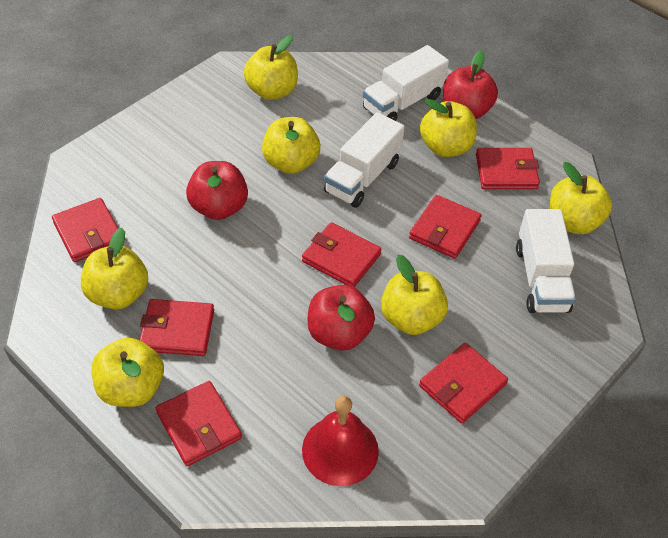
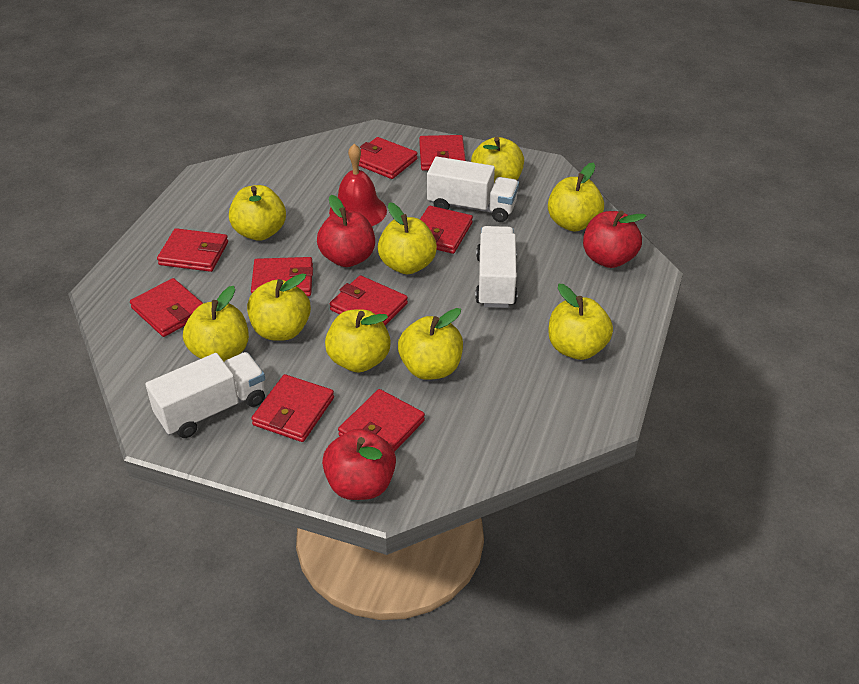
red wallet: [52,198,119,262] [140,299,214,356] [156,381,242,466] [302,222,382,287] [409,195,482,259] [419,343,508,424] [476,148,540,189] = 7 -> [130,278,203,337] [157,228,228,272] [251,257,313,296] [251,374,334,442] [330,275,408,325] [338,389,425,452] [359,137,417,179] [419,135,466,170] [420,206,473,254] = 9
yellow apple: [81,228,148,310] [92,338,164,407] [244,35,298,100] [262,117,320,174] [381,255,448,335] [420,99,477,157] [550,162,612,234] = 7 -> [183,286,249,361] [229,185,286,241] [247,273,311,341] [325,309,391,372] [378,202,437,274] [398,308,463,380] [471,137,524,182] [548,162,604,231] [548,284,613,360] = 9

